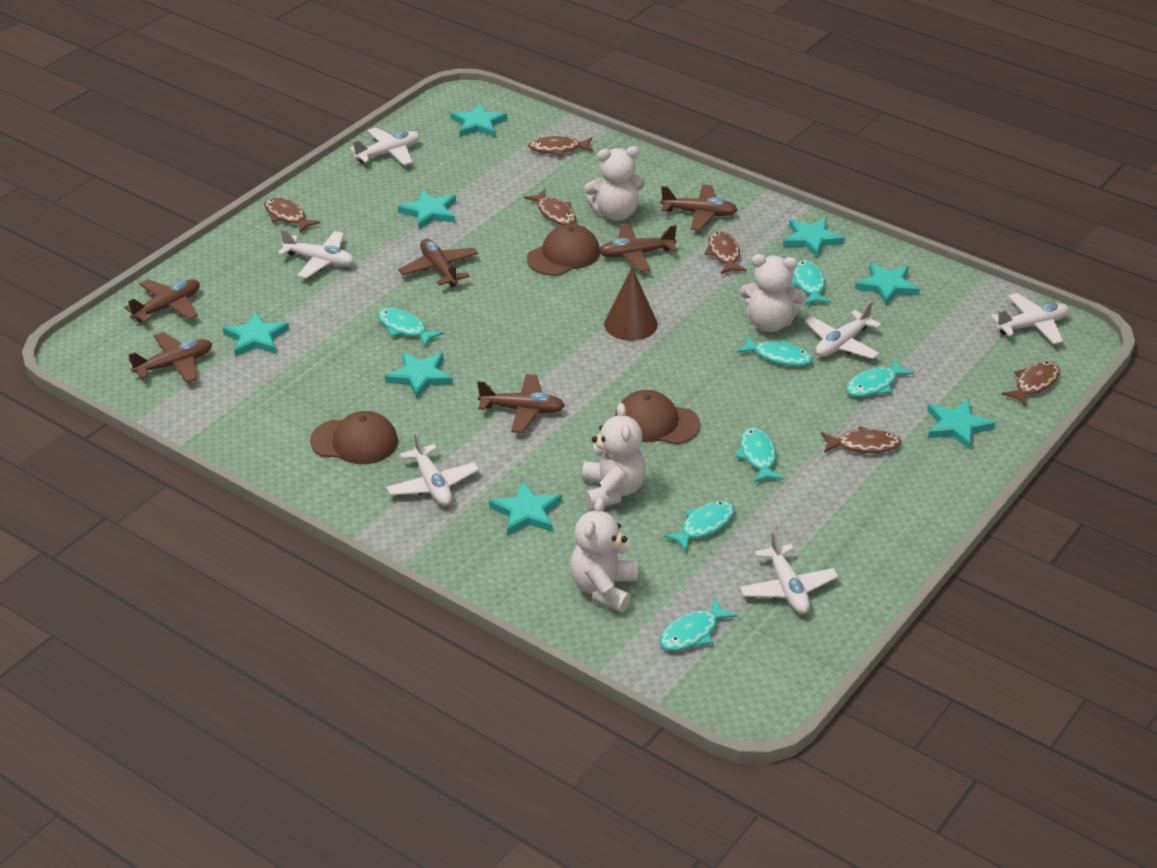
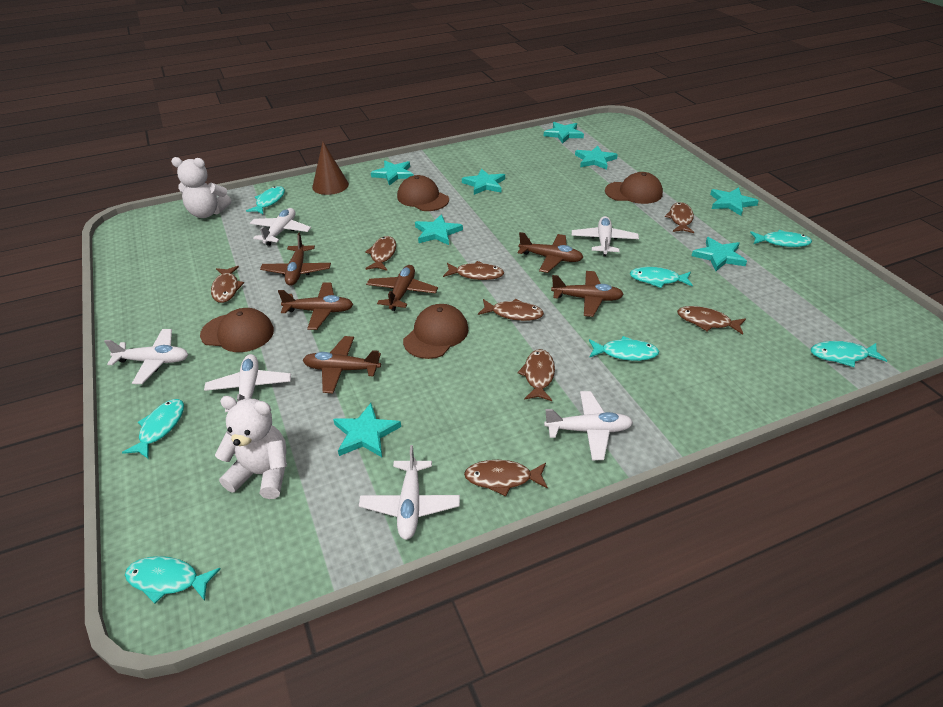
brown cap: [310,411,398,464] [527,224,600,276] [615,390,701,445] = 3 -> [200,308,274,352] [397,175,449,211] [403,304,468,359] [605,172,663,204] = 4
brown fish: [264,197,320,233] [524,189,576,225] [528,136,594,157] [705,231,747,274] [821,426,901,453] [1001,361,1060,406] = 6 -> [211,266,244,303] [365,236,396,271] [443,261,504,280] [464,460,548,496] [478,299,544,321] [517,349,555,401] [665,202,694,233] [677,306,746,335] = 8
white teddy bear: [570,497,638,613] [582,403,646,510] [584,146,645,221] [740,254,806,332] = 4 -> [171,157,231,218] [215,396,287,499] = 2

